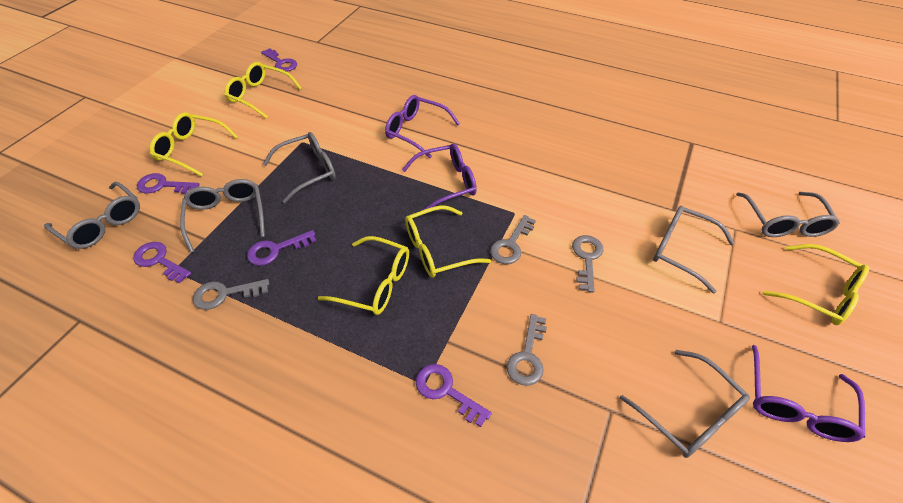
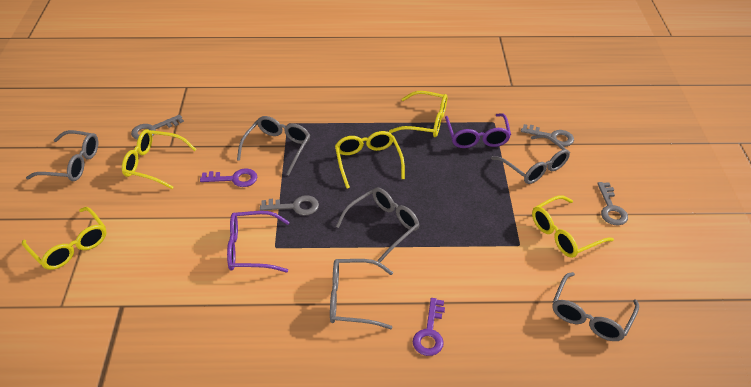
purple glasses: [385,95,460,158] [402,143,477,211] [752,345,865,442] = 3 -> [227,211,290,273] [445,113,511,148] = 2
purple key: [133,242,191,283] [137,173,200,194] [247,230,316,266] [261,48,297,72] [416,364,492,427] = 5 -> [200,168,257,187] [413,298,445,356] = 2

